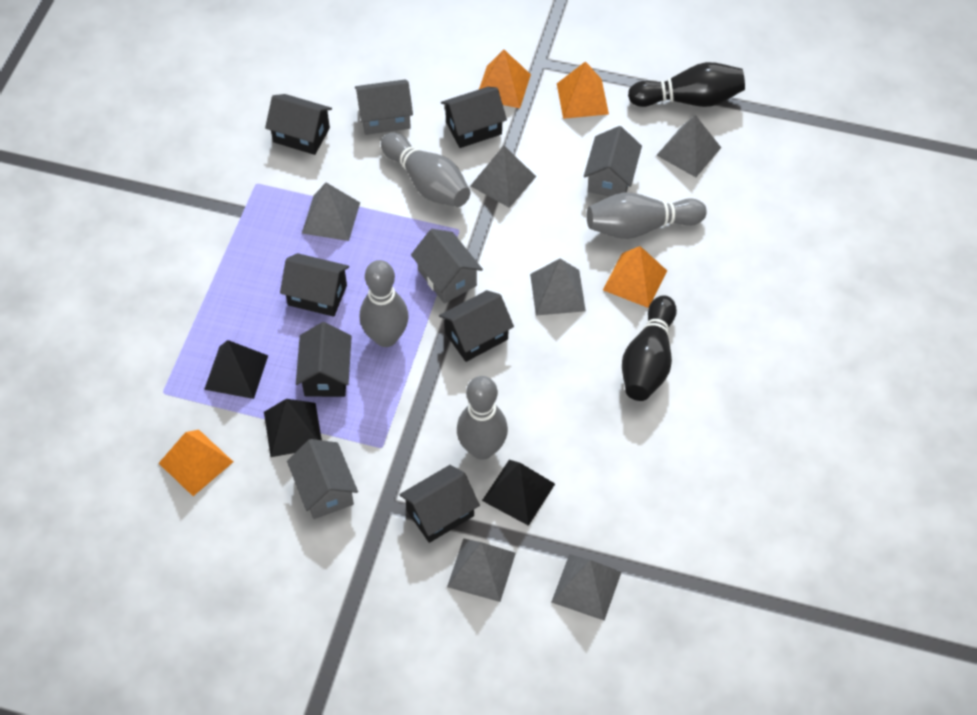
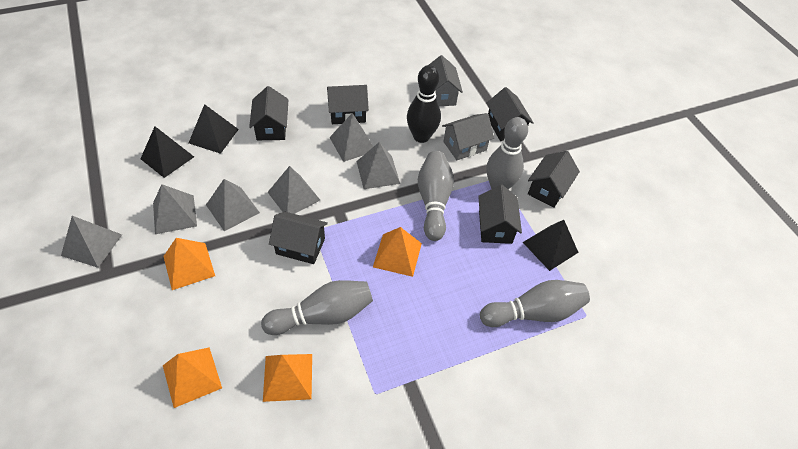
black bowling pin: [622,295,677,401] [628,62,745,107] = 2 -> [407,65,441,143] = 1
grey house: [287,439,358,519] [355,79,413,135] [411,229,483,304] [584,126,642,197] = 4 -> [429,55,463,106] [442,113,494,160] = 2

